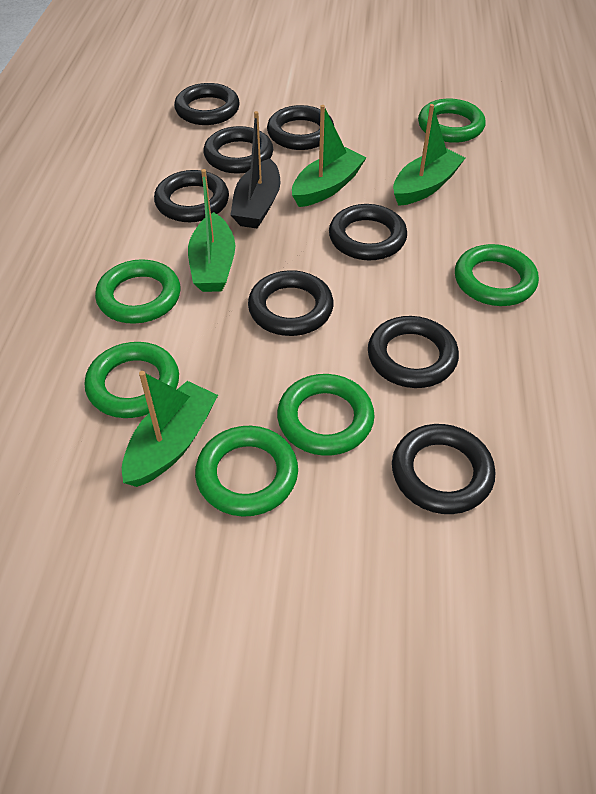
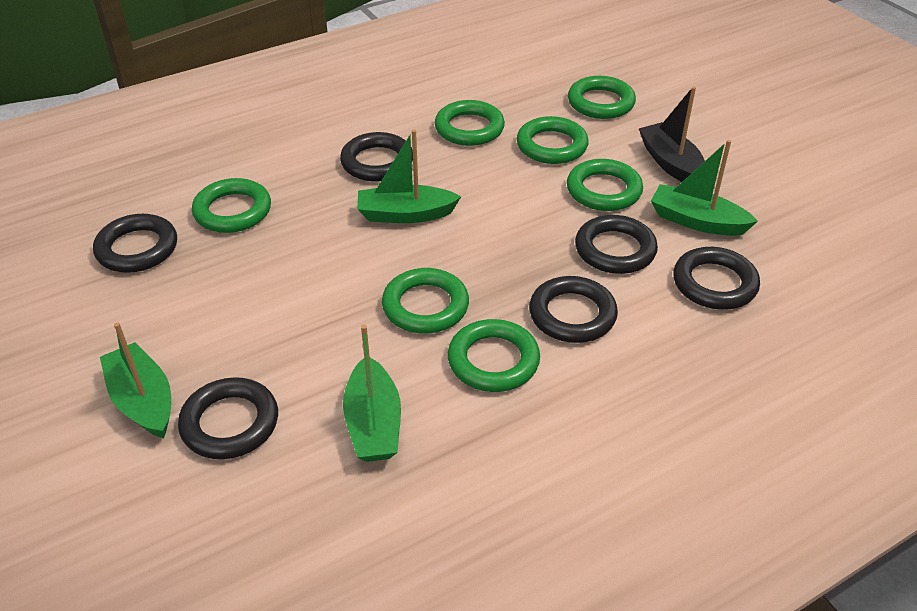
black ring: [154,170,229,222] [174,83,240,125] [203,126,273,174] [248,270,334,336] [267,105,334,150] [329,204,407,260] [368,316,459,388] [392,424,495,514] = 8 -> [93,214,177,273] [178,377,278,459] [340,132,413,181] [529,276,618,343] [575,215,658,274] [673,247,760,310] = 6
green ring: [85,342,179,418] [95,259,180,324] [195,426,298,517] [277,374,374,456] [418,99,486,143] [455,244,539,306] = 6 -> [192,178,271,233] [382,268,469,334] [435,100,505,146] [448,319,540,392] [517,116,589,164] [567,159,643,211] [568,76,636,119] = 7

